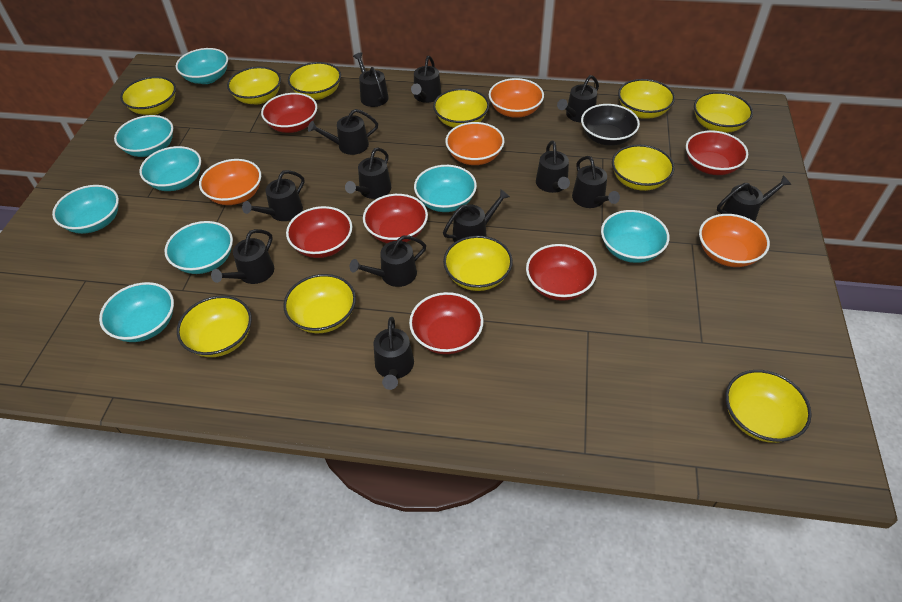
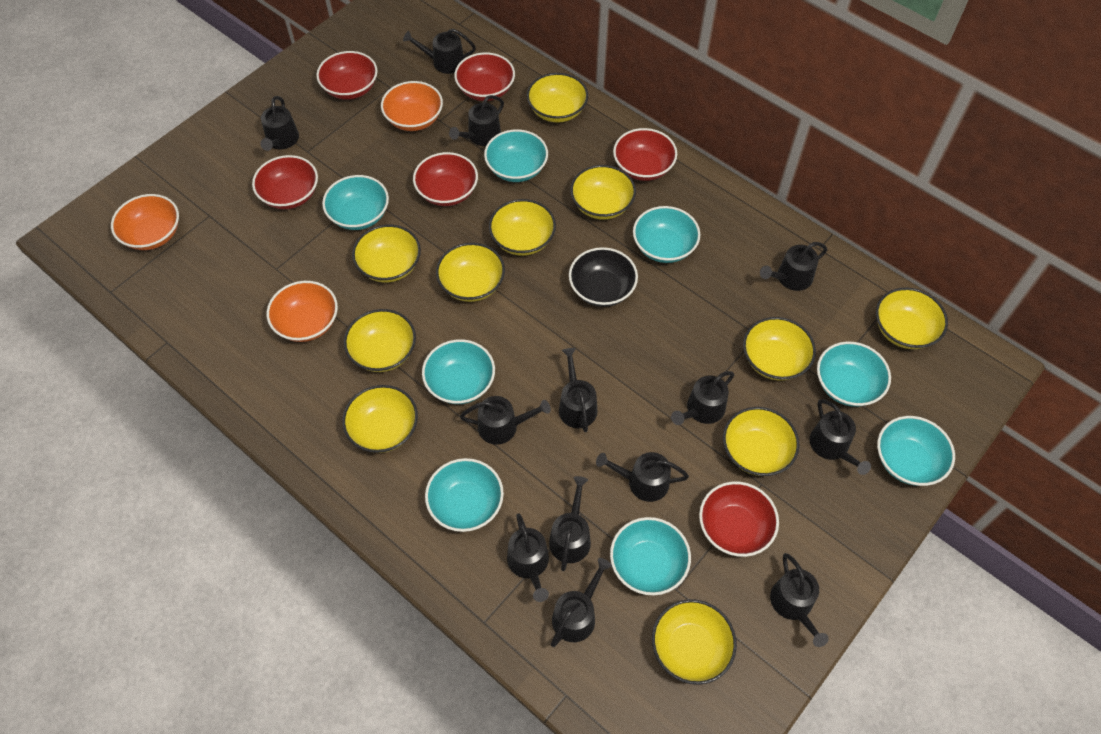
orange bowl: [199,159,261,205] [445,122,504,165] [489,78,544,118] [699,214,770,267] = 4 -> [111,194,179,250] [267,281,338,342] [381,81,443,131] = 3

